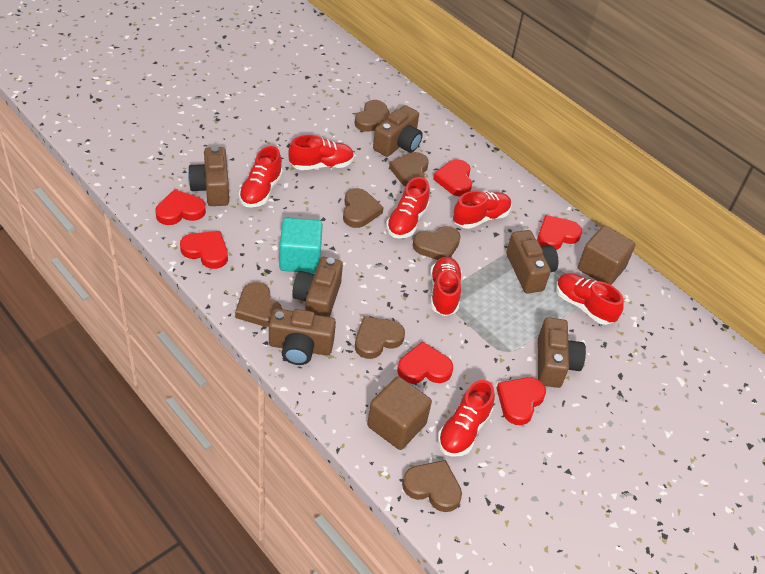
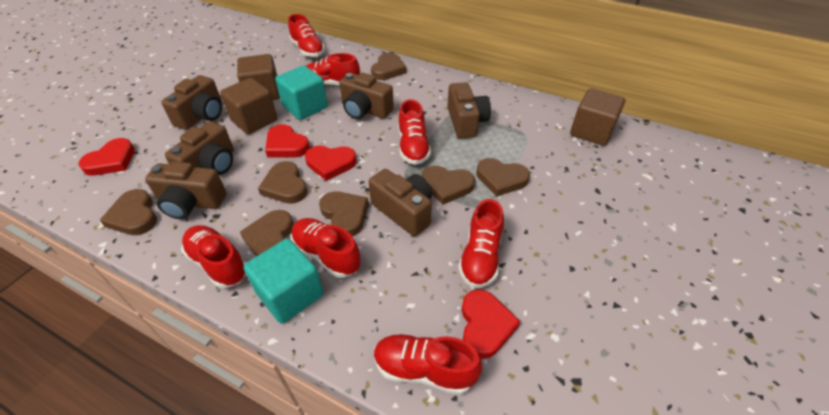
brown cube: [367,376,432,450] [578,226,636,285] = 2 -> [220,78,277,134] [237,54,280,100] [570,88,625,146] = 3
red heart: [156,189,206,225] [180,231,228,269] [397,341,453,384] [433,159,472,197] [496,377,546,425] [537,215,582,250] = 6 -> [78,138,135,176] [265,124,310,157] [305,145,357,181] [462,289,521,359] = 4
turquoise cube: [279,218,323,273] = 1 -> [244,238,323,324] [275,65,328,120] = 2

